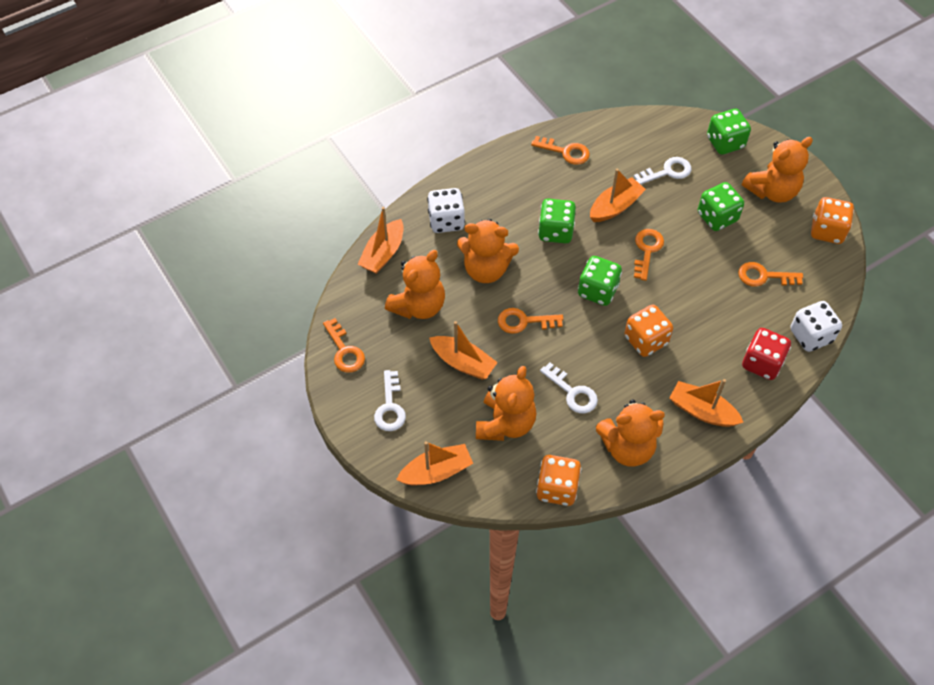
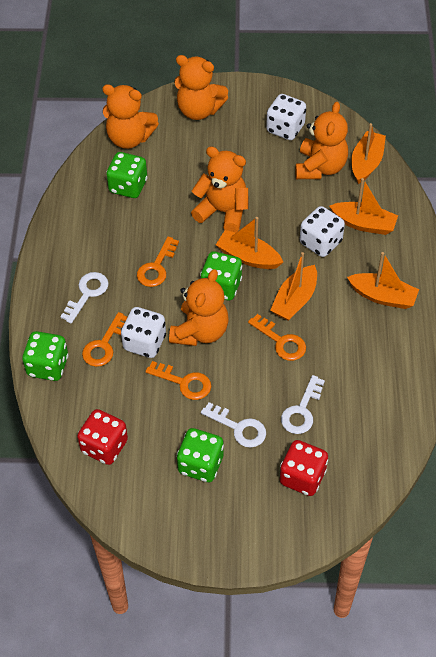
orange dice: [536,455,581,506] [624,304,673,357] [811,197,854,244] = 3 -> none = 0
orange key: [323,318,365,373] [498,308,563,334] [531,136,590,165] [634,229,664,281] [738,262,803,287] = 5 -> [82,312,127,367] [137,236,179,287] [145,361,211,400] [248,314,306,361] = 4
red dice: [742,328,791,380] = 1 -> [77,409,128,465] [280,440,328,496] = 2
white dice: [427,188,465,233] [790,301,842,352] = 2 -> [121,307,166,358] [266,94,306,140] [300,206,345,257] = 3

